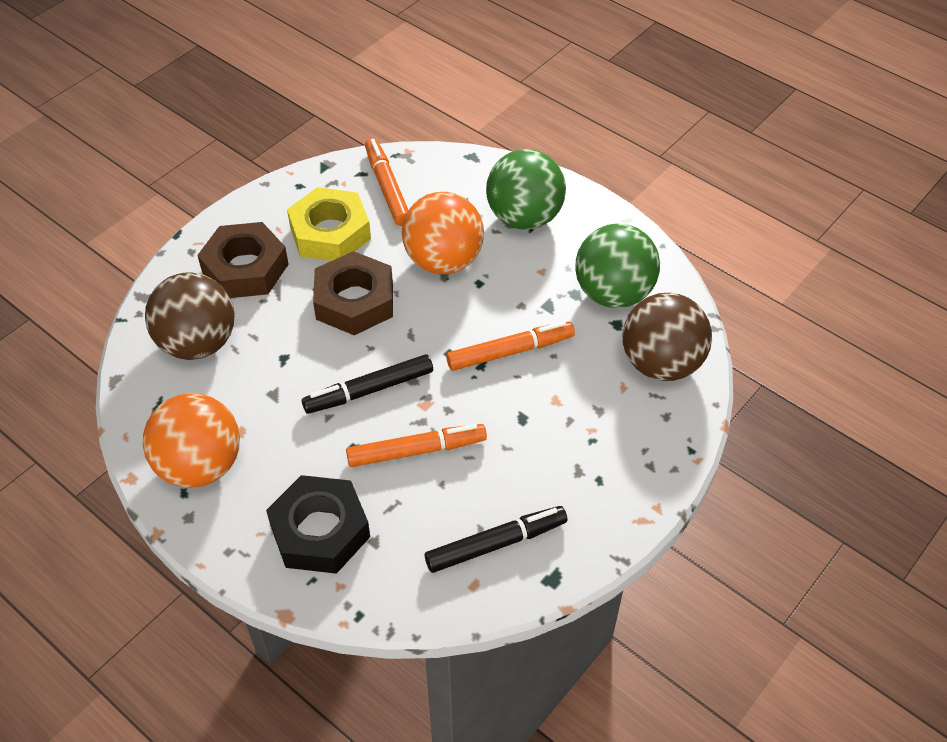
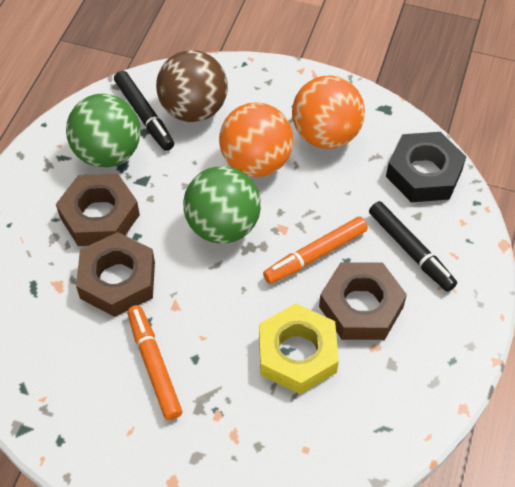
brown ball: [145,272,235,360] [623,293,712,381] = 2 -> [156,50,228,122] = 1
brown nut: [197,222,289,298] [313,251,393,335] = 2 -> [56,174,140,246] [76,232,155,317] [319,262,407,340] = 3
orange marker: [346,424,487,467] [365,138,408,226] [446,321,575,371] = 3 -> [127,305,182,420] [263,217,368,284] = 2

